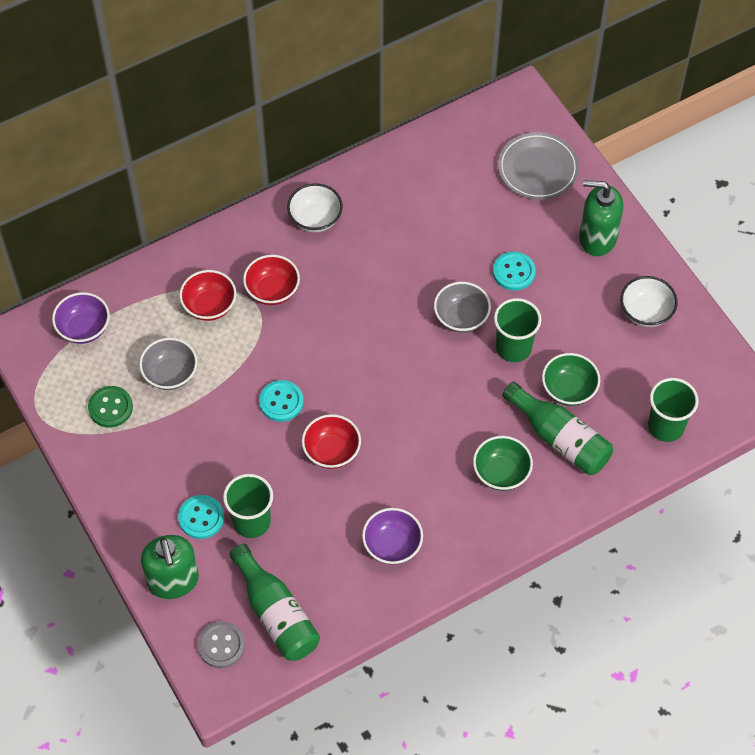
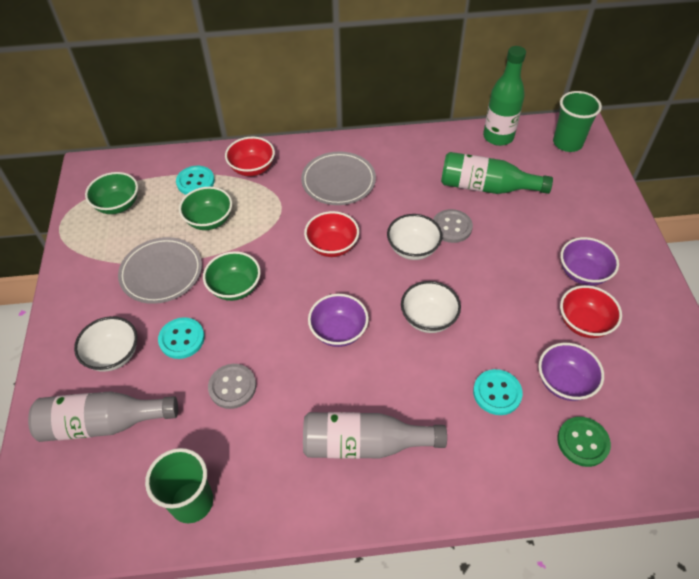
green bowl: [473,436,533,491] [542,353,600,406] = 2 -> [85,172,138,214] [179,187,232,230] [203,251,261,301] = 3
green cup: [223,474,273,538] [494,298,541,362] [648,378,699,442] = 3 -> [145,448,213,523] [553,91,602,152] = 2
green soap dispenser: [141,535,199,599] [579,180,623,256] = 2 -> none = 0
grey bottle: none = 0 -> [28,391,178,442] [303,412,447,459] = 2
grey bowl: [139,338,198,390] [434,282,491,333] = 2 -> none = 0
grey button: [198,621,245,668] = 1 -> [208,364,256,409] [433,209,473,243] = 2
grey plate: [498,132,579,200] = 1 -> [118,237,202,304] [301,151,376,205] = 2
purple bowl: [52,292,110,344] [362,508,423,565] = 2 -> [308,294,369,347] [538,343,604,401] [561,237,619,286] = 3
white bowl: [287,183,343,232] [620,276,678,327] = 2 -> [74,316,137,372] [387,214,442,260] [401,281,461,333] = 3

